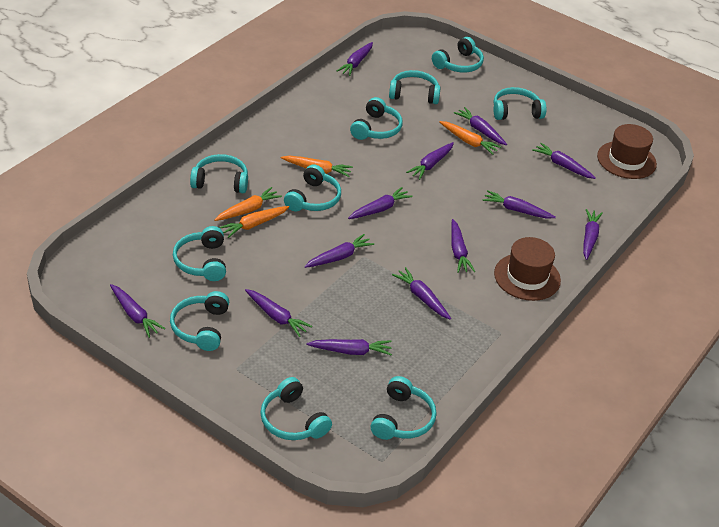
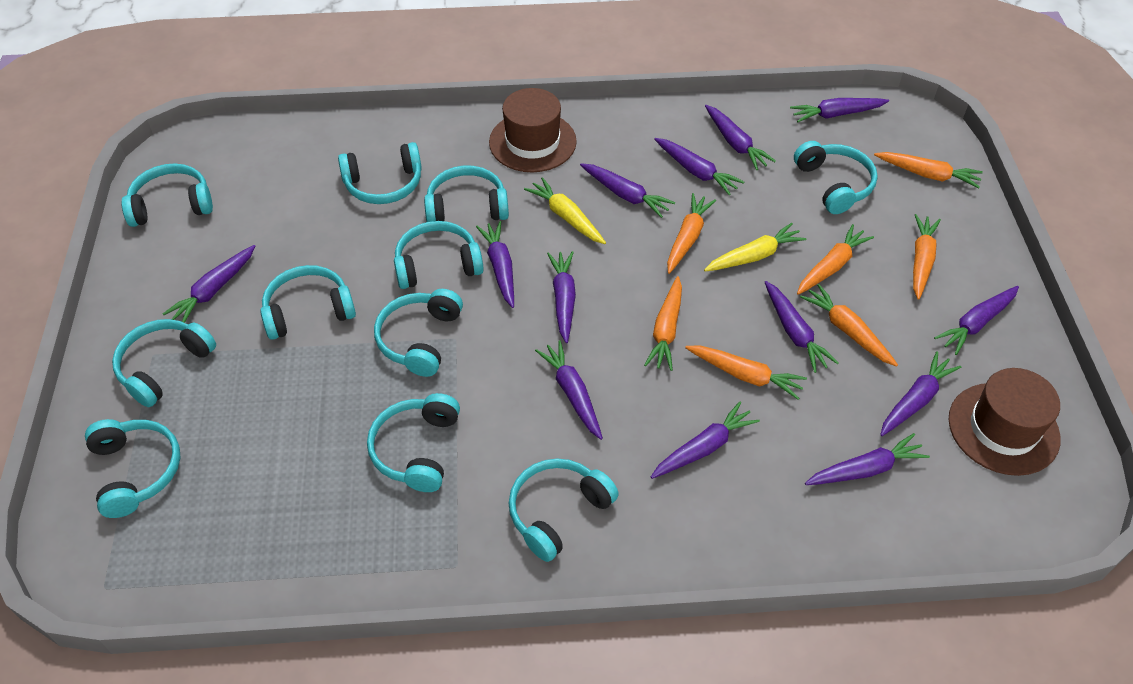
orange carrot: [214,187,282,221] [219,206,289,238] [281,156,353,177] [439,121,501,155] = 4 -> [644,276,682,371] [667,193,716,274] [685,346,807,400] [797,224,874,295] [800,284,898,367] [874,152,983,188] [913,214,941,300] = 7
turquoise headphones: [170,291,229,351] [173,226,226,281] [190,154,248,193] [260,377,332,440] [284,164,341,211] [350,97,403,140] [371,376,437,440] [389,70,440,104] [432,37,484,72] [494,87,547,120] = 10 -> [85,419,180,518] [112,319,216,407] [121,163,213,227] [260,265,356,340] [338,142,422,204] [367,393,460,492] [374,289,463,377] [394,221,484,289] [424,166,509,222] [509,459,619,562] [794,141,878,214] = 11
yellow carrot: none = 0 -> [524,177,606,244] [704,223,807,272] = 2

